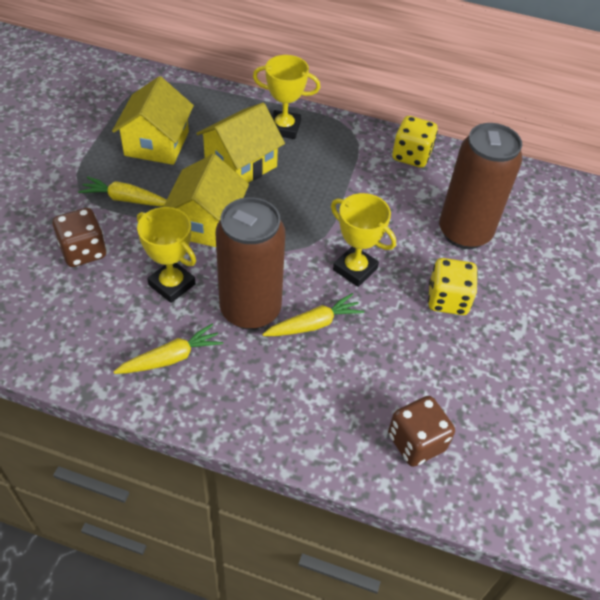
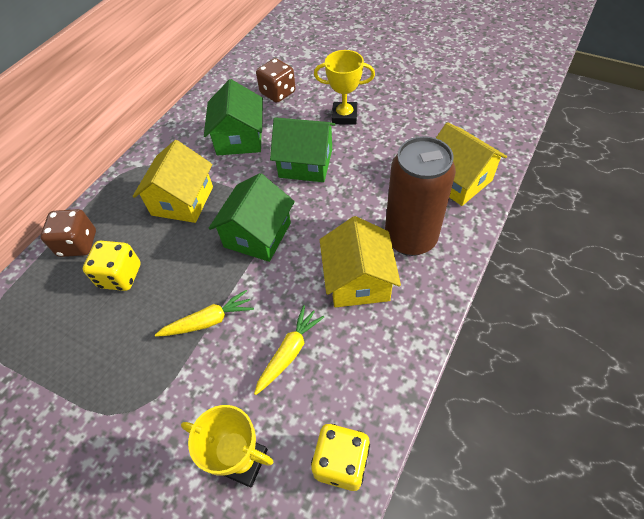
brown can: [216,197,285,330] [439,123,522,249] = 2 -> [385,136,456,256] = 1
green house: none = 0 -> [204,79,263,156] [209,173,295,262] [270,117,336,182] = 3
yellow carrot: [78,176,166,207] [113,323,223,374] [262,293,364,336] = 3 -> [155,290,254,337] [254,305,324,395] = 2
yellow trophy: [137,207,196,303] [253,55,320,139] [331,193,396,287] = 3 -> [181,405,273,488] [314,50,375,125] = 2

